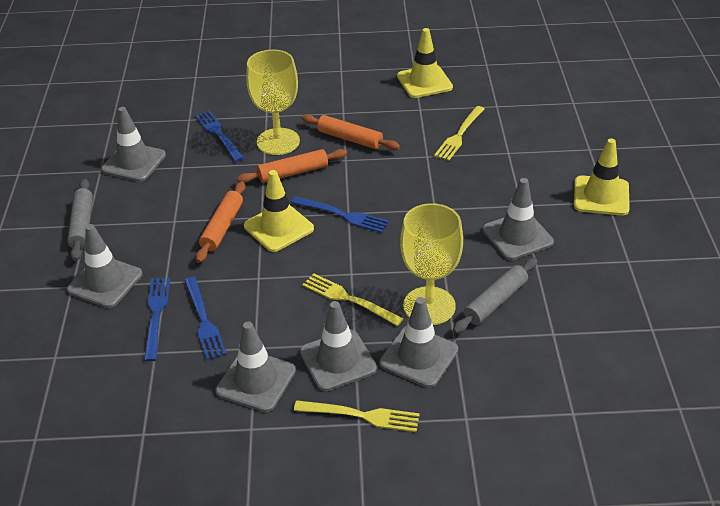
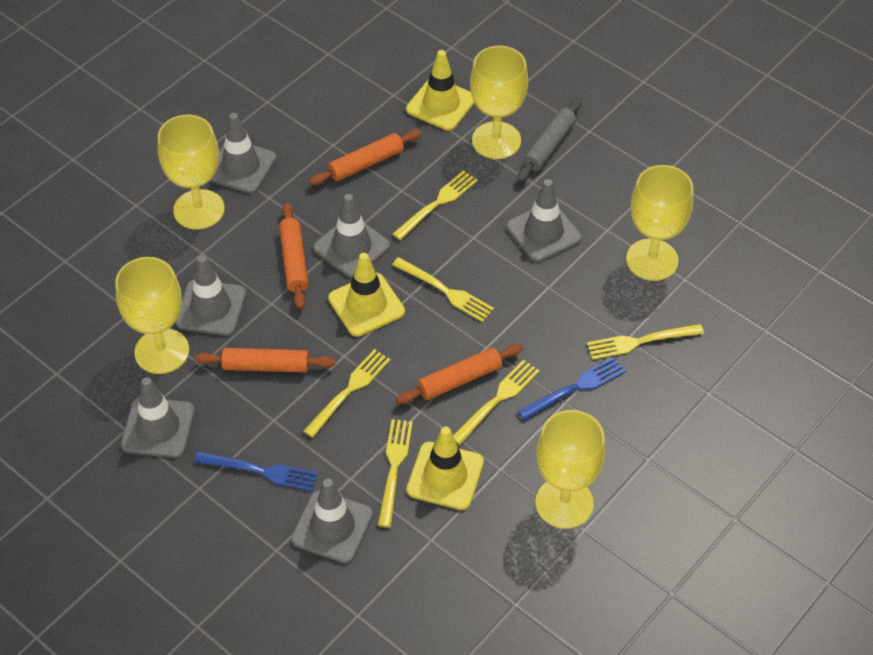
blue fork: [144,277,170,362] [184,277,227,360] [195,110,244,162] [291,196,389,233] = 4 -> [194,451,318,492] [518,357,626,421] = 2
grey rolling pin: [67,179,93,261] [453,258,537,334] = 2 -> [517,98,582,182] = 1
orange rolling pin: [196,181,246,263] [237,149,347,183] [302,114,400,150] = 3 -> [195,348,336,372] [279,203,308,309] [309,129,422,185] [396,344,523,404] = 4
yellow fork: [294,400,420,432] [302,273,404,326] [434,106,484,161] = 3 -> [303,349,391,438] [378,419,413,528] [392,170,478,240] [392,257,494,322] [453,360,540,445] [587,324,704,360] = 6
yellow goblet: [246,50,300,155] [400,203,463,325] = 2 -> [115,257,189,374] [158,115,225,230] [470,46,528,159] [535,410,606,529] [626,165,694,281] = 5

